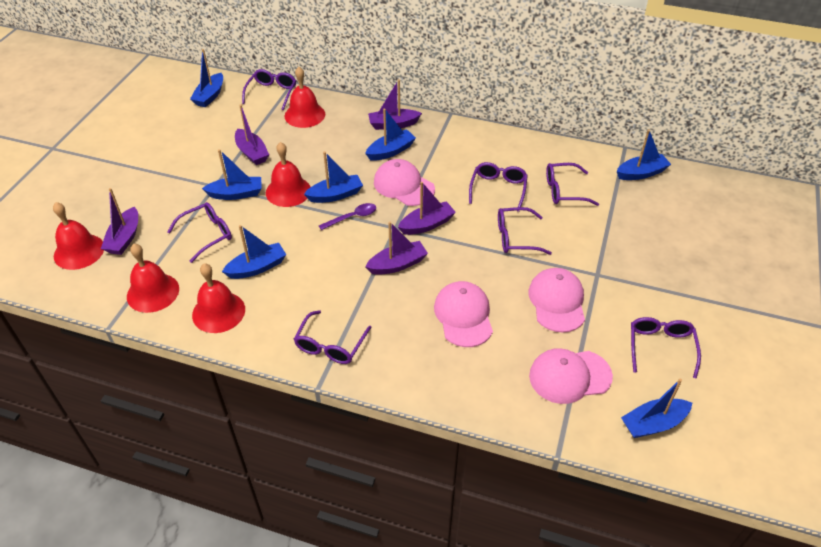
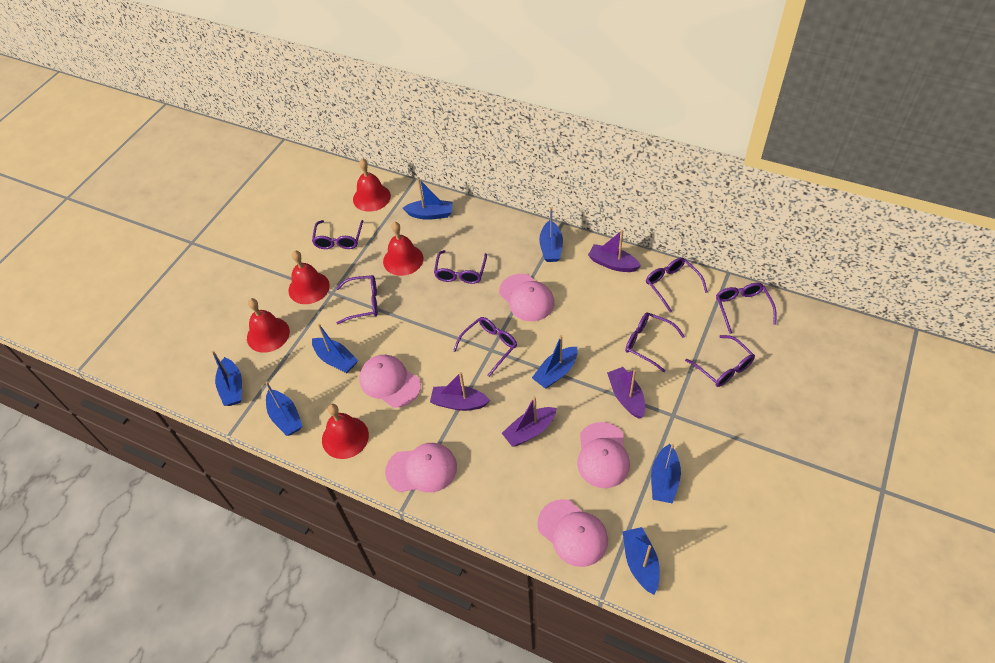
blue boat: [190,49,223,107] [202,149,262,200] [222,225,286,279] [304,151,363,203] [365,109,416,161] [616,129,671,180] [621,378,692,438] = 7 -> [211,350,242,406] [265,381,302,436] [312,324,358,373] [403,178,452,220] [532,335,578,389] [539,207,563,262] [623,527,660,595] [651,444,681,504] = 8
pink cap: [374,159,435,206] [434,281,493,347] [528,268,585,332] [529,348,613,404] = 4 -> [359,355,421,407] [385,443,457,493] [499,274,554,321] [537,499,608,567] [577,422,630,488] = 5
purple boat: [101,188,138,255] [235,105,269,165] [365,222,428,275] [368,80,422,130] [398,182,456,235] = 5 -> [430,372,490,411] [502,396,557,447] [588,230,641,272] [607,367,645,418] = 4
purple glasses: [168,202,232,263] [242,69,296,110] [294,310,372,364] [469,162,528,212] [498,207,552,255] [546,163,599,206] [631,317,701,379] = 7 -> [312,220,363,249] [336,275,378,325] [434,250,487,284] [453,317,517,377] [625,312,685,372] [646,257,708,312] [685,335,755,387] [716,283,777,334] = 8
purple spoon: [319,203,376,230] = 1 -> none = 0

